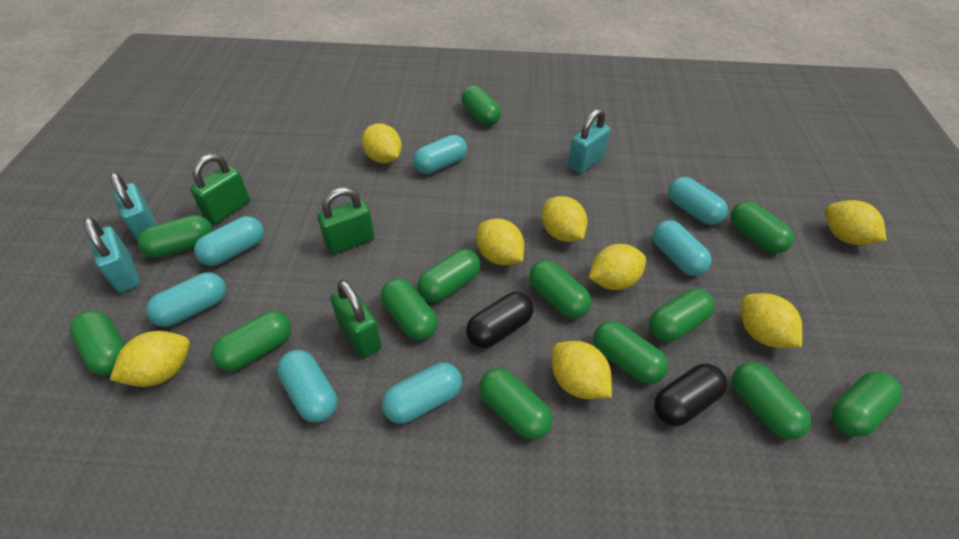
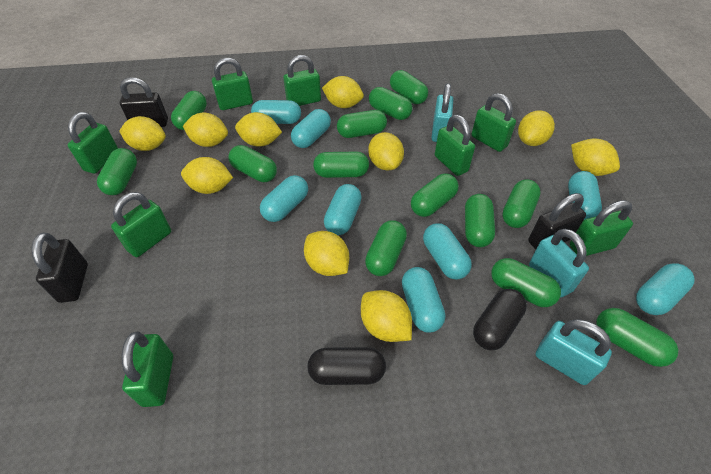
black padlock: none = 0 -> [32,233,88,303] [120,77,168,127] [528,193,586,250] = 3
green padlock: [190,154,250,224] [317,187,375,254] [330,280,382,358] = 3 -> [68,112,118,174] [111,192,171,257] [122,332,173,407] [212,58,253,110] [283,55,321,106] [435,115,475,176] [472,93,516,152] [570,200,633,256] = 8
turquoise capsule: [146,273,226,327] [194,216,264,266] [277,350,337,423] [382,363,462,424] [413,135,467,174] [653,220,712,276] [668,177,728,225] = 7 -> [251,100,301,124] [260,175,308,222] [291,109,331,148] [324,184,362,235] [402,267,445,333] [423,223,472,280] [568,171,602,220] [636,263,695,315] = 8
yellow lemon: [110,331,190,387] [362,123,402,163] [477,218,525,265] [542,196,587,242] [552,341,612,399] [589,244,646,290] [741,293,802,348] [826,200,887,245] = 8 -> [119,116,166,151] [181,157,233,194] [183,112,228,147] [235,112,282,147] [304,231,349,276] [322,76,364,108] [361,290,412,342] [368,132,404,171] [518,110,555,146] [571,138,620,176] = 10

